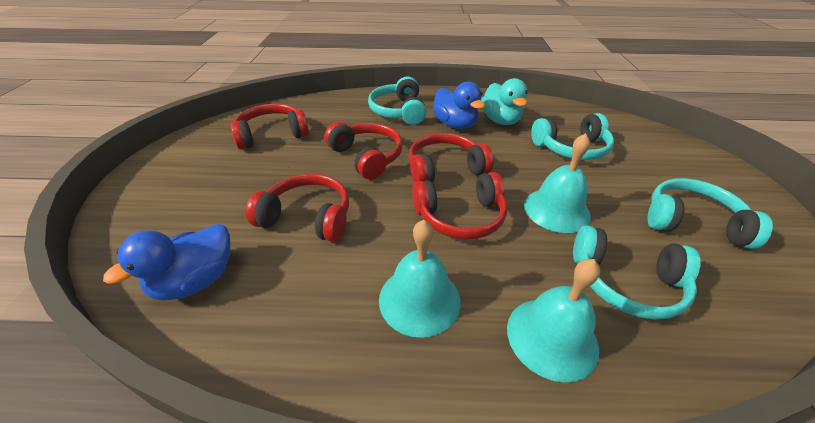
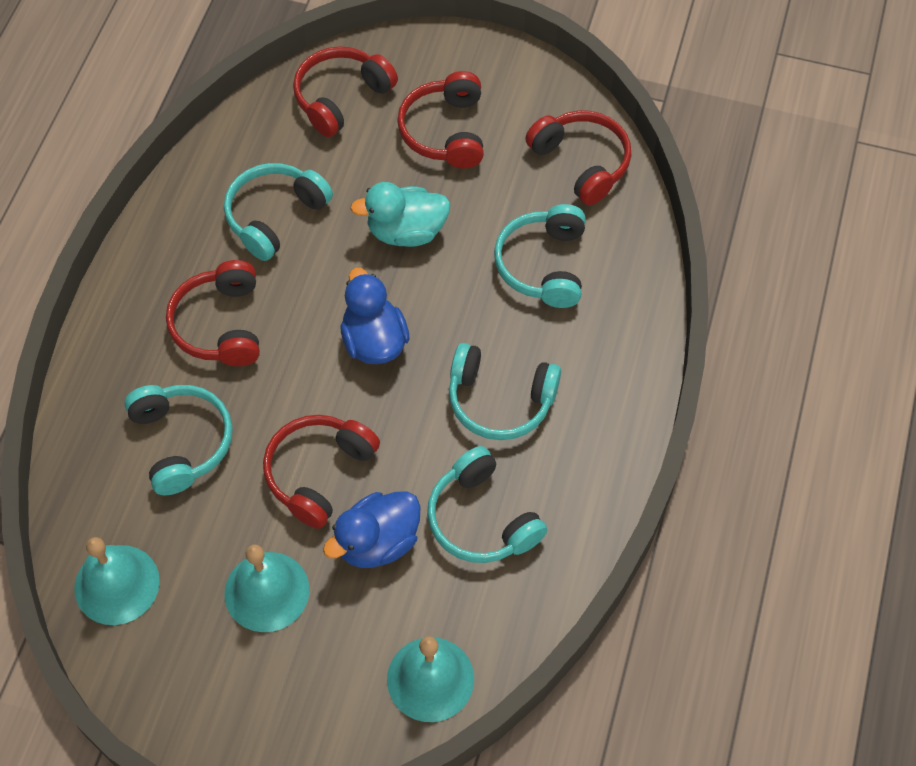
turquoise headphones: [368,77,427,125] [531,113,614,160] [573,225,701,319] [648,178,773,249] = 4 -> [124,385,233,495] [224,163,333,261] [427,446,547,563] [449,343,561,440] [494,204,586,308] = 5

